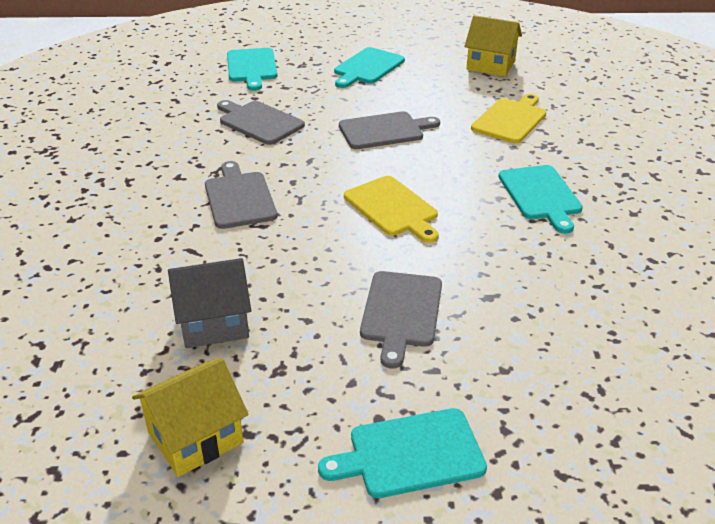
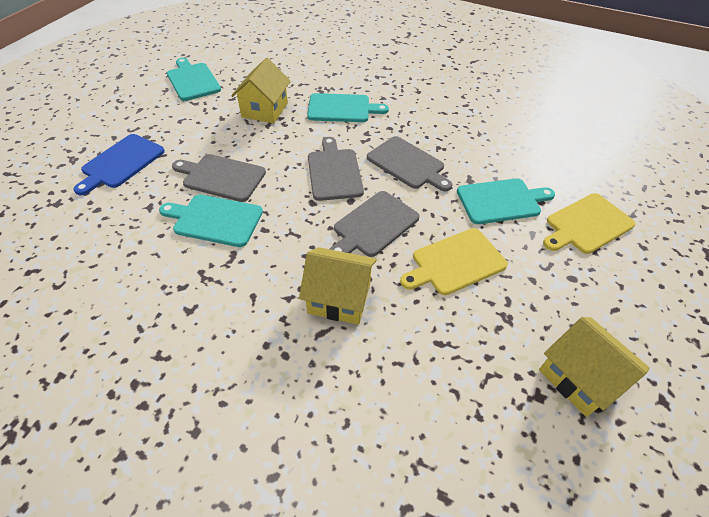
blue cutting board: none = 0 -> [74,134,165,195] = 1
grey house: [168,258,251,348] = 1 -> none = 0
yellow house: [132,358,249,477] [464,15,522,77] = 2 -> [231,58,291,124] [299,247,377,325] [539,317,650,417] = 3

